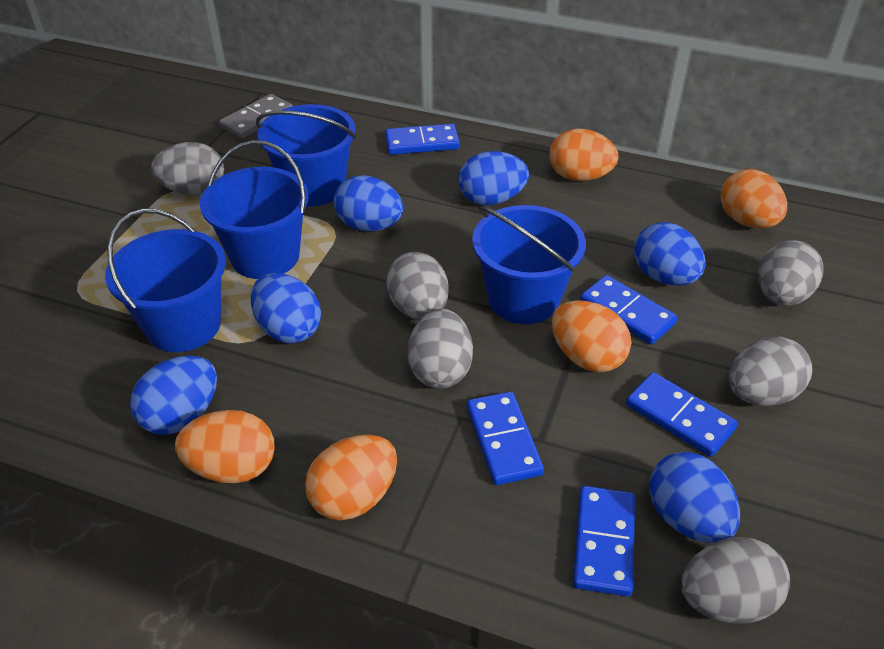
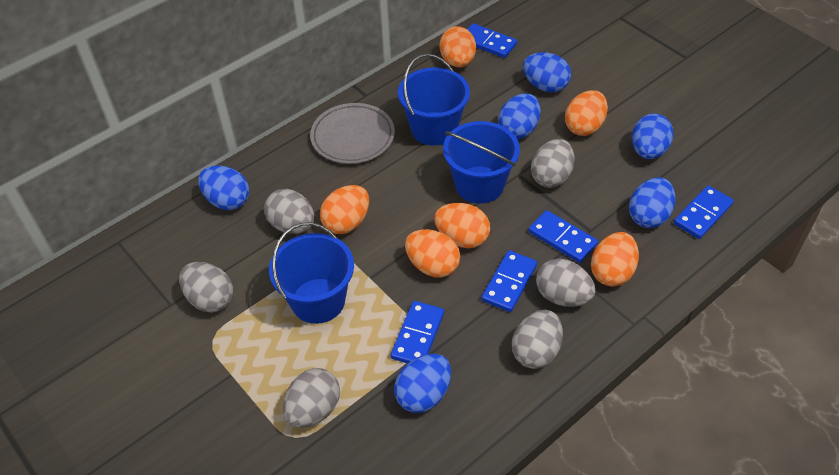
blue bucket: [105,209,226,352] [200,140,308,279] [256,104,356,206] [472,205,586,324] = 4 -> [269,222,354,324] [398,54,470,146] [443,121,520,204] = 3
grey domino: [219,94,293,139] = 1 -> none = 0
grey plate: none = 0 -> [310,103,395,164] = 1
orange egg: [175,410,275,483] [305,435,397,521] [549,129,618,181] [551,300,631,372] [720,169,787,229] = 5 -> [320,185,369,234] [405,229,460,278] [434,203,490,248] [440,26,476,68] [565,90,608,136] [591,232,639,287] = 6

